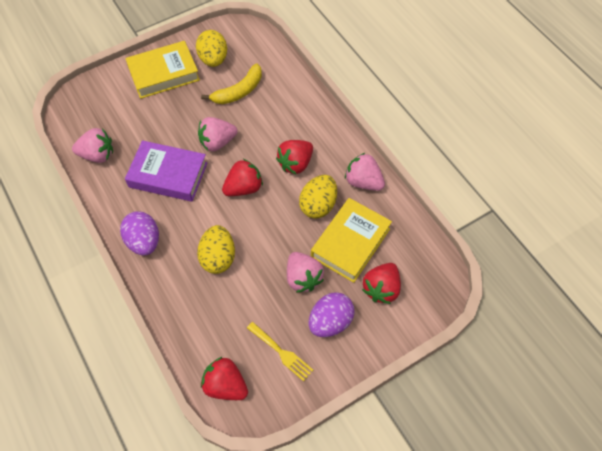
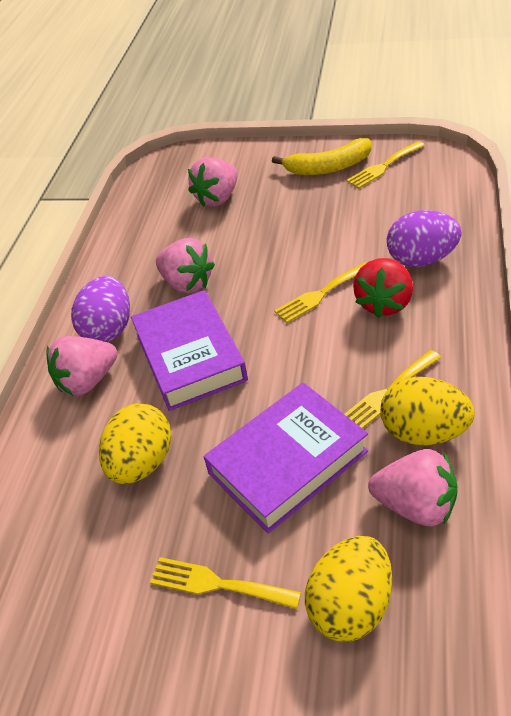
purple book: [125,140,207,202] = 1 -> [131,290,248,411] [204,382,368,533] = 2
red strawberry: [201,357,248,400] [222,159,263,196] [276,140,313,174] [362,263,401,304] = 4 -> [353,258,413,318] = 1
yellow book: [126,41,200,99] [311,198,392,283] = 2 -> none = 0
yellow fork: [247,322,313,381] = 1 -> [150,557,301,609] [274,262,367,323] [345,350,441,429] [347,141,425,188] = 4

